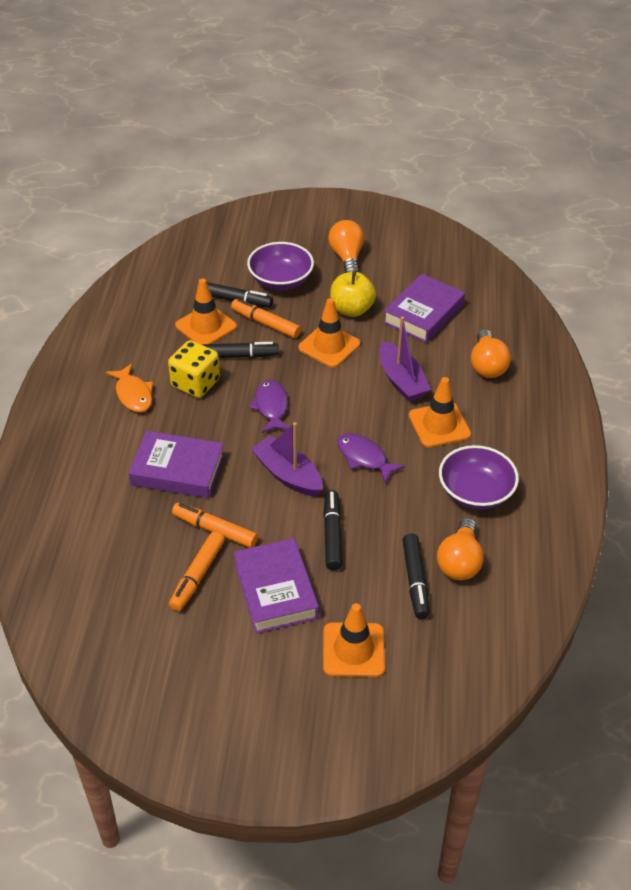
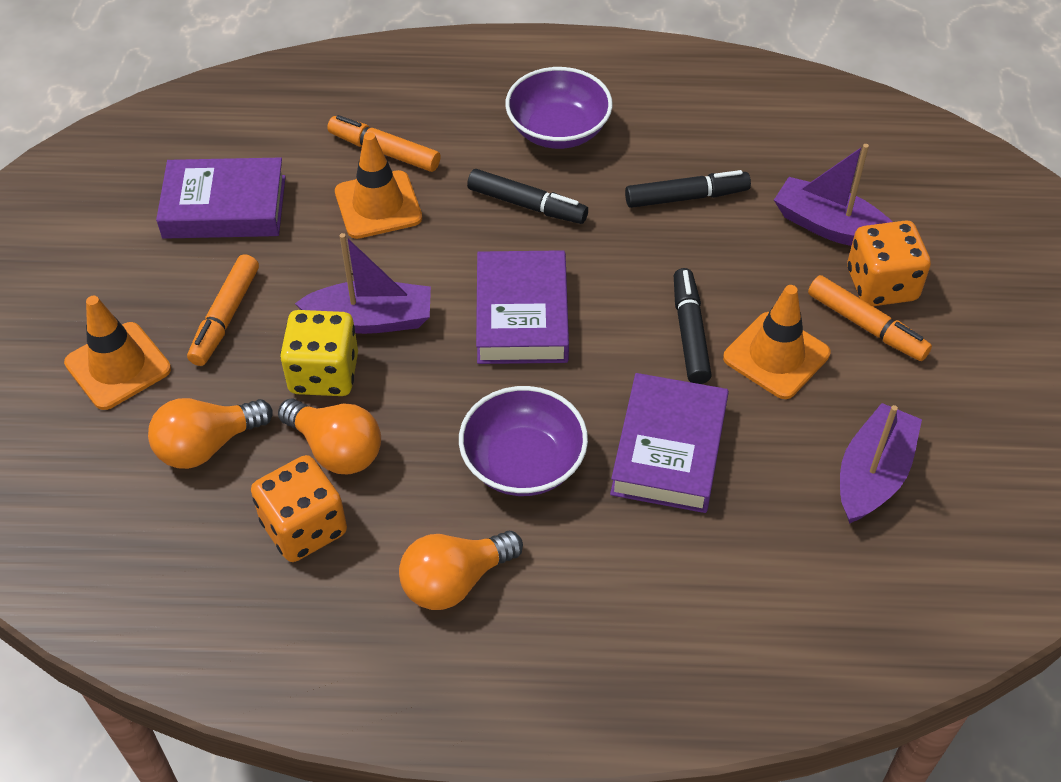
black marker: [201,342,279,358] [207,282,273,308] [323,490,342,570] [402,534,429,619] = 4 -> [467,169,588,224] [625,170,751,208] [674,268,712,384] = 3
orange dice: none = 0 -> [251,455,347,562] [847,220,931,306] = 2
orange fish: [106,363,153,412] = 1 -> none = 0
orange traffic cone: [175,279,237,344] [298,298,360,368] [323,603,385,677] [409,377,471,448] = 4 -> [64,296,171,410] [335,132,422,239] [723,285,830,399] = 3
purple boat: [251,422,323,497] [379,317,431,402] = 2 -> [295,233,431,334] [774,144,892,246] [840,403,922,524] = 3
purple fish: [249,380,289,433] [337,433,405,483] = 2 -> none = 0
yellow apple: [330,270,376,317] = 1 -> none = 0

